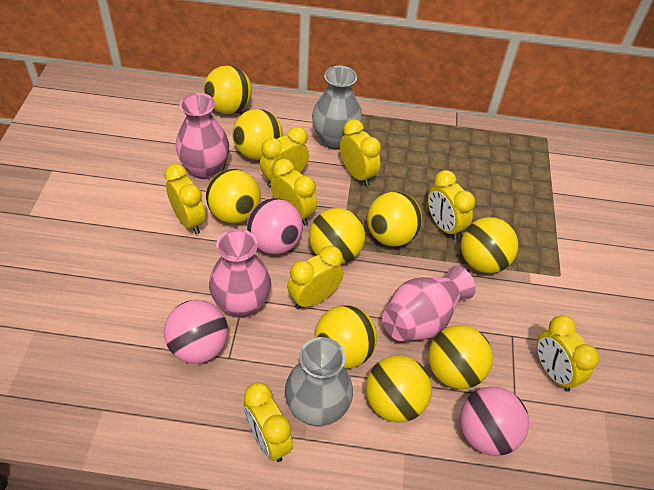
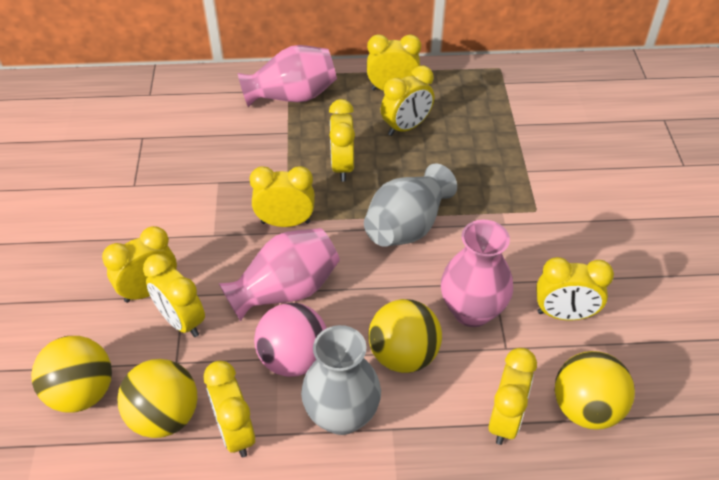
pink ball: [164,300,228,364] [247,198,303,254] [460,386,529,456] = 3 -> [254,302,326,377] = 1
yellow ball: [204,65,252,114] [206,169,261,223] [232,109,283,160] [309,208,365,264] [314,305,377,369] [366,355,432,423] [367,192,422,247] [428,325,493,389] [461,217,518,273] = 9 -> [31,336,112,413] [117,359,198,438] [368,299,442,373] [555,351,635,430] = 4
yellow clock: [164,164,206,234] [244,382,293,462] [260,127,309,187] [271,159,317,225] [287,246,343,309] [340,119,381,186] [428,170,475,240] [537,315,599,392] = 8 -> [102,226,177,303] [143,254,205,337] [204,361,255,457] [250,166,315,227] [329,99,355,182] [367,34,421,91] [381,66,434,136] [488,348,537,445] [536,257,614,320] = 9

